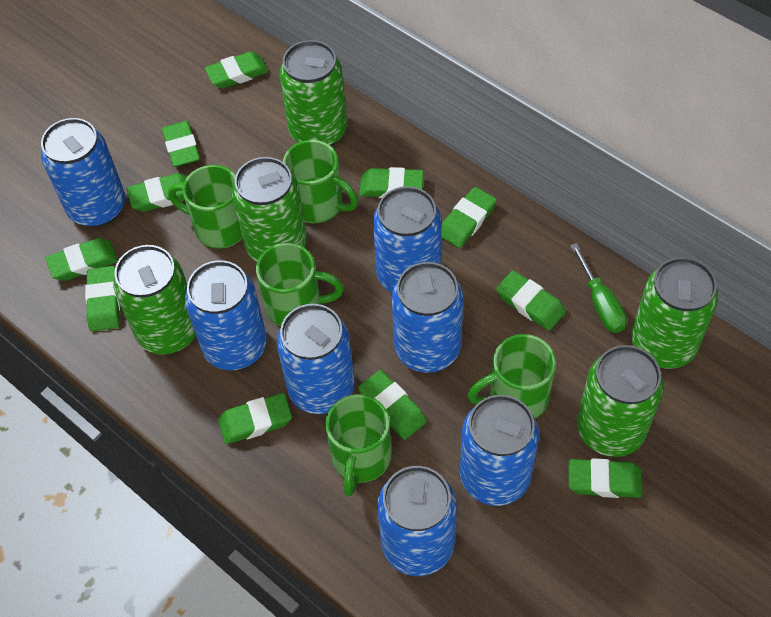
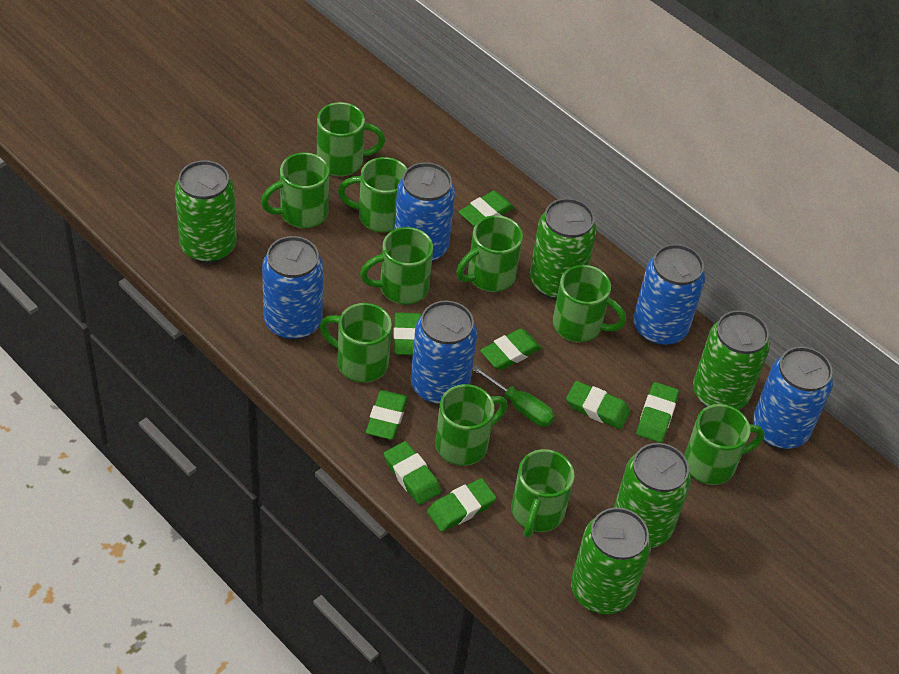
blue can: [41,118,125,227] [185,260,267,370] [277,304,355,414] [373,186,441,292] [377,466,457,576] [392,262,463,373] [460,395,539,506] = 7 -> [262,236,323,340] [394,162,455,262] [411,301,477,405] [633,244,705,346] [753,347,833,450] = 5
green eraser: [46,238,118,281] [85,266,120,332] [127,173,187,212] [162,121,200,167] [205,51,269,89] [218,393,292,444] [358,370,427,440] [359,167,423,198] [441,187,497,248] [496,271,566,331] [568,458,642,498] = 11 -> [366,390,408,440] [384,441,441,505] [394,312,422,355] [427,478,496,532] [459,191,514,227] [480,329,541,370] [566,381,630,429] [636,382,679,443] = 8
green mug: [168,165,242,249] [256,243,344,326] [283,140,358,223] [325,394,392,496] [468,334,556,418] = 5 -> [261,153,329,228] [317,102,385,176] [320,303,392,383] [338,157,407,233] [360,227,433,305] [435,384,507,466] [456,215,523,292] [511,449,575,538] [553,265,626,342] [684,404,765,485] = 10

